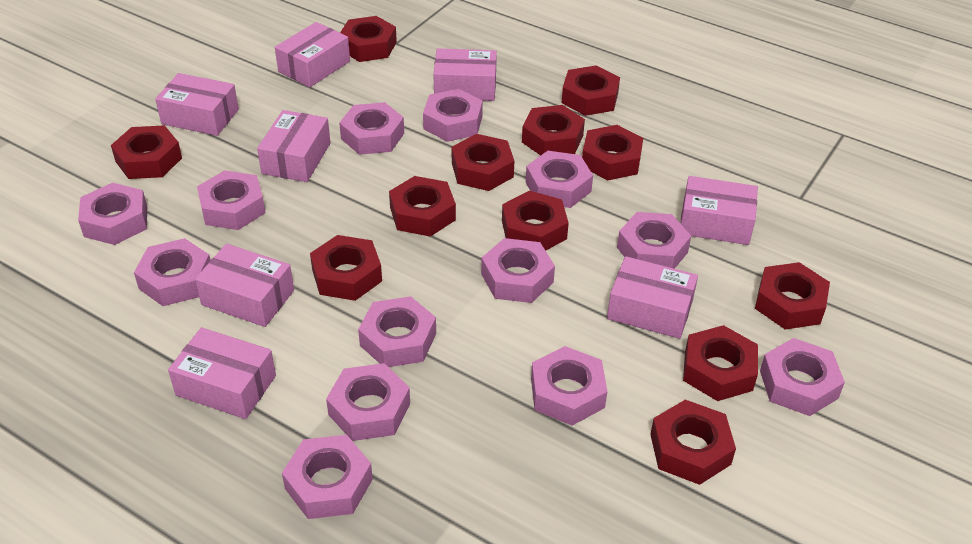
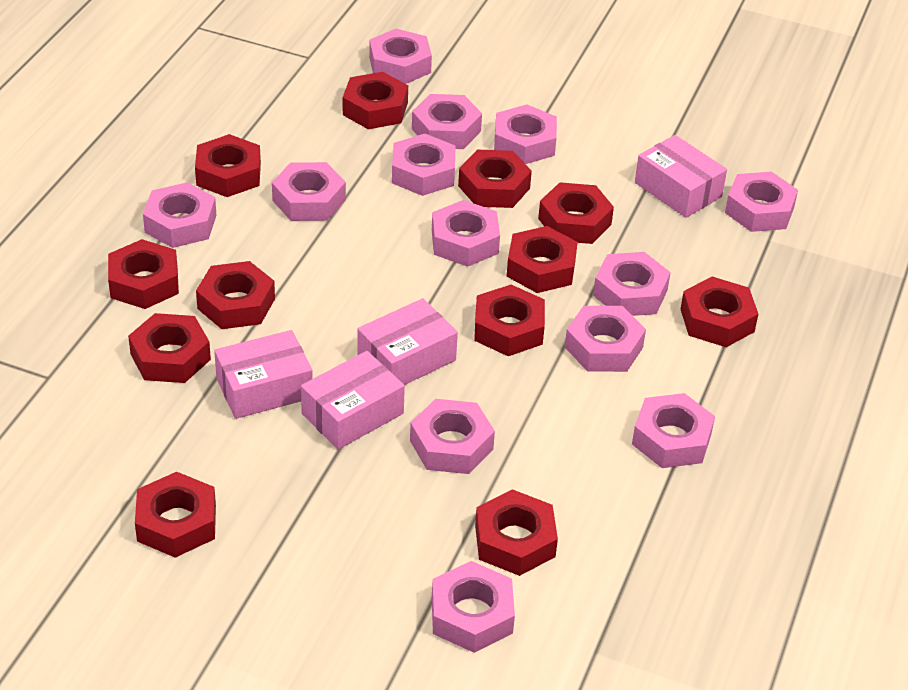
pink box: [155,73,239,136] [168,327,276,419] [195,244,294,327] [257,110,331,182] [275,22,350,87] [434,48,497,101] [607,256,698,339] [680,176,758,245] = 8 -> [214,330,313,419] [301,351,405,450] [357,298,458,385] [635,135,727,218] = 4

